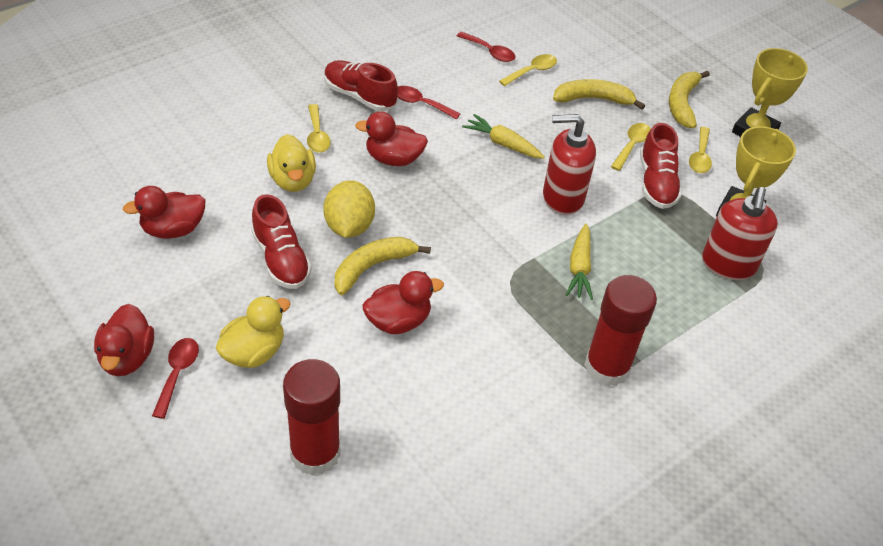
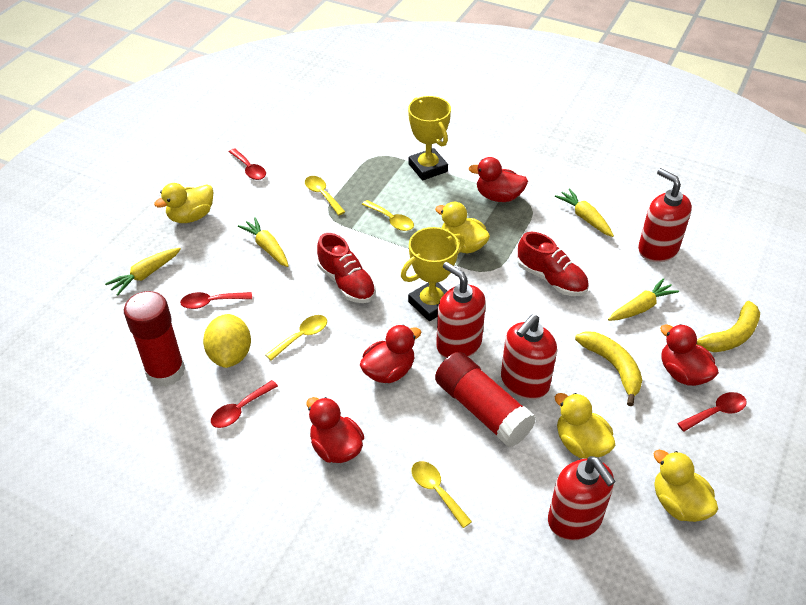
red shoe: [251,194,312,289] [324,60,398,111] [640,123,682,209] = 3 -> [317,233,376,303] [517,232,589,296] = 2
red soap dispenser: [543,114,596,215] [702,187,778,280] = 2 -> [436,262,486,358] [501,315,557,399] [548,456,616,541] [638,168,692,262] = 4
red spoon: [152,338,199,419] [397,86,461,120] [457,32,515,62] = 3 -> [180,292,252,309] [211,380,278,428] [229,148,266,180] [677,392,747,432] = 4
yellow banana: [335,237,431,295] [553,79,645,110] [669,71,710,128] = 3 -> [575,331,642,406] [696,301,760,352] = 2
yellow carrot: [462,114,545,159] [566,224,593,300] = 2 -> [105,248,181,296] [238,217,289,267] [555,188,614,237] [608,278,679,321] = 4
yellow duck: [216,296,291,368] [267,134,316,192] = 2 -> [154,183,214,223] [435,202,490,253] [555,393,616,458] [654,450,718,522] = 4

